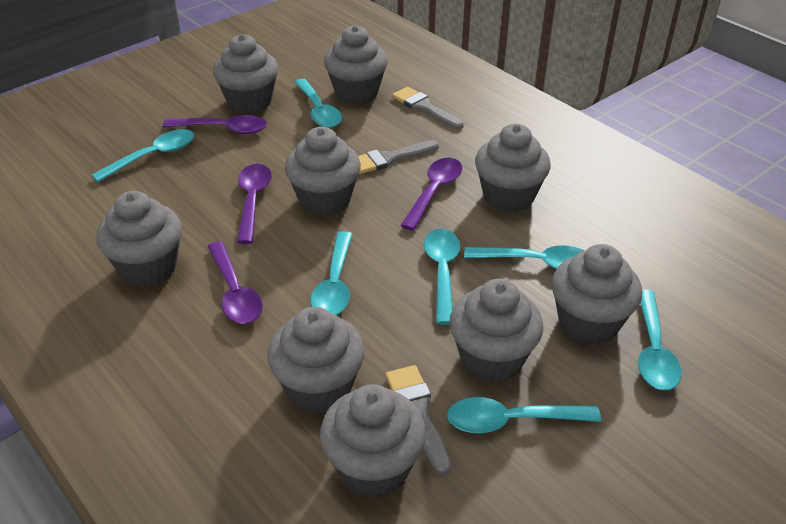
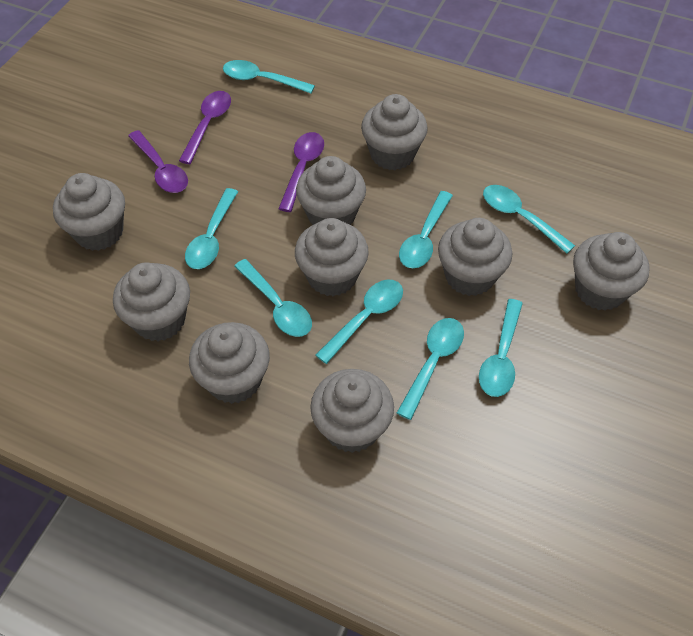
grey brush: [358,140,439,174] [386,365,451,475] [392,87,464,129] = 3 -> none = 0
purple spoon: [163,115,267,134] [207,241,263,324] [237,164,272,244] [400,158,462,230] = 4 -> [128,130,188,193] [179,91,231,164] [278,132,324,212] = 3
turquoise spoon: [91,129,194,182] [294,79,342,128] [310,231,353,315] [424,229,460,325] [447,397,601,433] [464,245,584,269] [638,289,682,390] = 7 -> [185,188,238,269] [223,60,315,93] [234,259,312,337] [316,279,403,364] [397,318,464,420] [399,191,453,268] [479,299,523,397] [483,185,575,253] = 8

